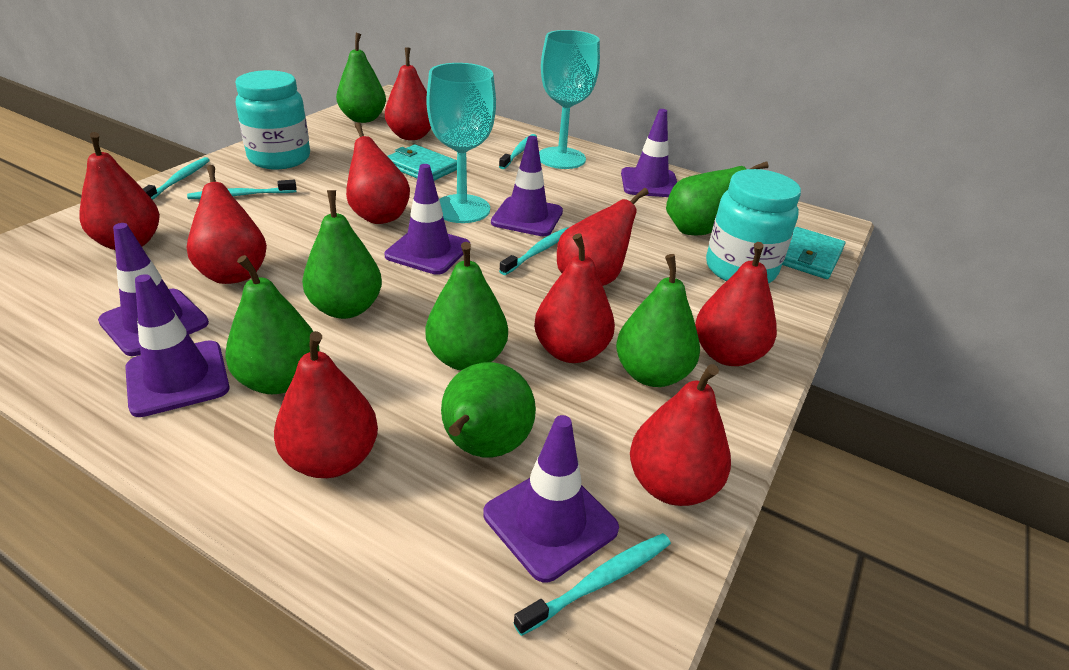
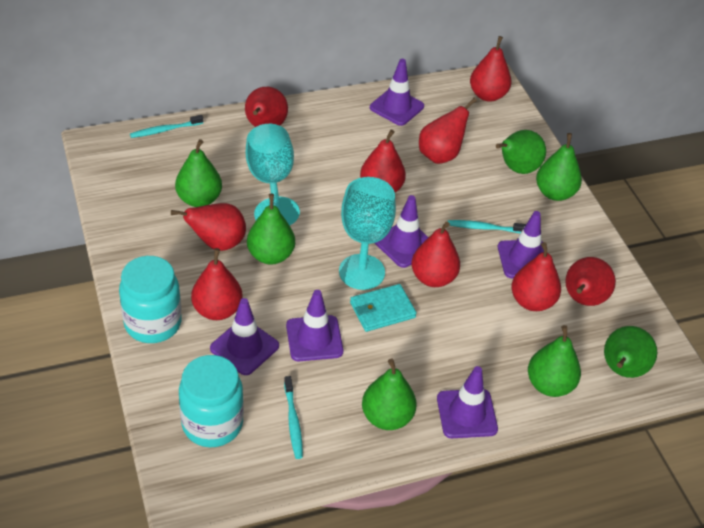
turquoise toothbrush: [143,157,210,200] [187,180,296,199] [499,134,537,169] [499,227,568,275] [514,533,671,636] = 5 -> [130,115,203,138] [284,376,303,459] [448,220,526,233] = 3
turquoise wallet: [388,145,457,181] [782,227,845,279] = 2 -> [350,284,417,332] = 1

